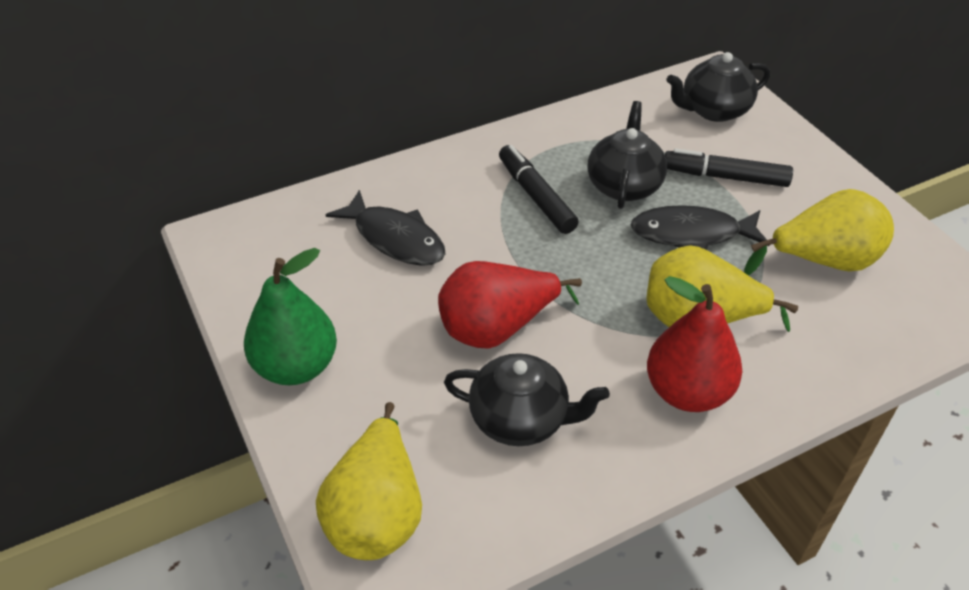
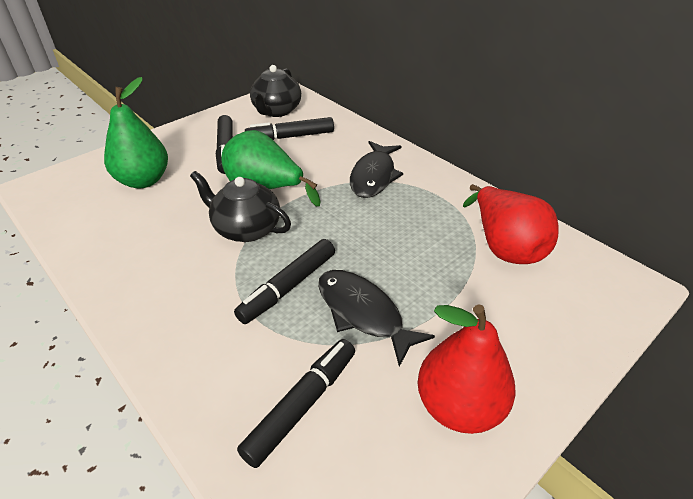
black marker: [499,145,579,234] [665,148,793,187] = 2 -> [216,115,233,174] [234,239,335,324] [237,339,355,468] [245,117,334,140] = 4
black teapot: [444,353,610,446] [588,101,667,209] [667,52,770,122] = 3 -> [190,171,291,242] [250,65,301,117] = 2
green pear: [244,248,337,385] = 1 -> [104,77,168,188] [221,130,321,206] = 2
yellow pear: [316,402,422,560] [647,245,798,332] [744,189,894,275] = 3 -> none = 0

